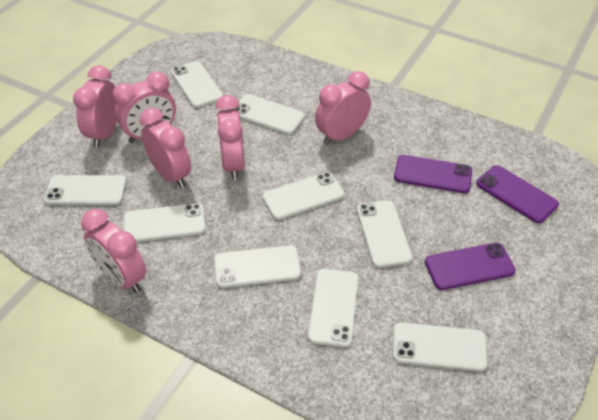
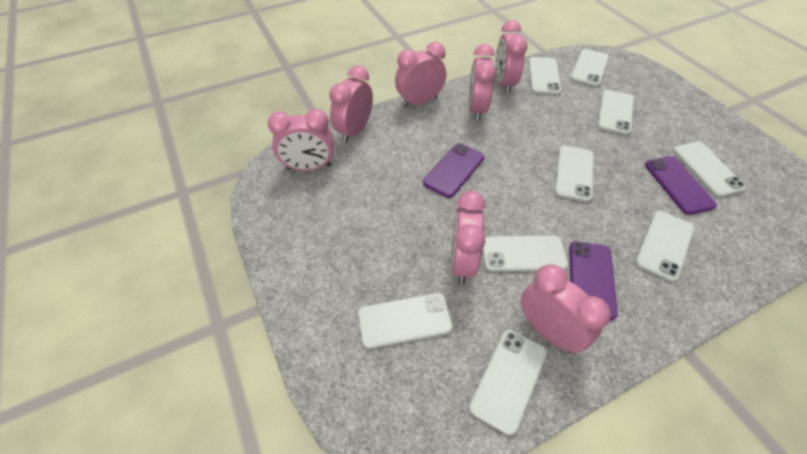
pink clock: [73,65,117,148] [81,209,146,293] [113,72,176,143] [140,107,191,188] [215,95,245,180] [315,71,371,145] = 6 -> [268,109,334,171] [329,65,373,143] [395,42,446,107] [451,191,486,284] [469,44,496,121] [495,20,527,94] [521,264,611,353] = 7

